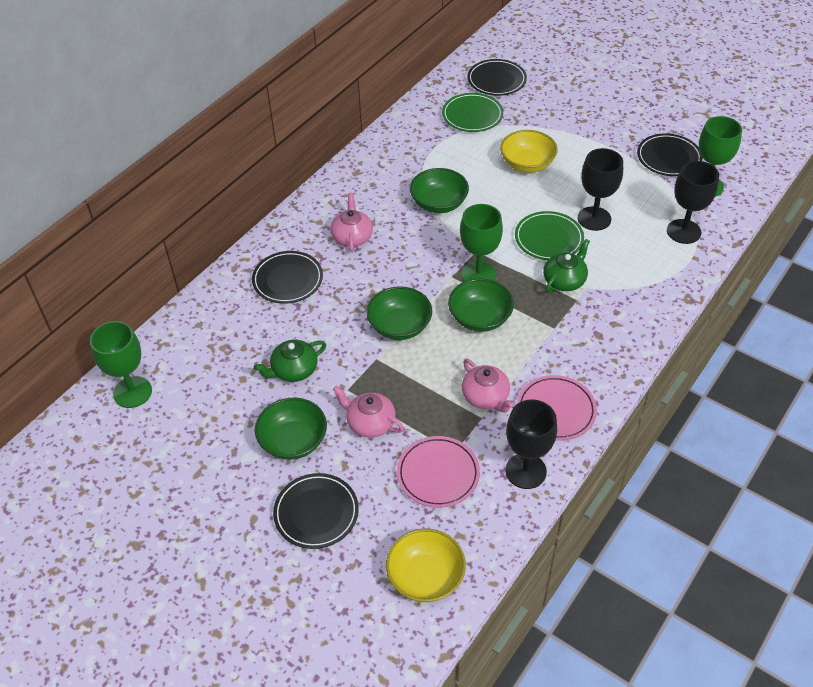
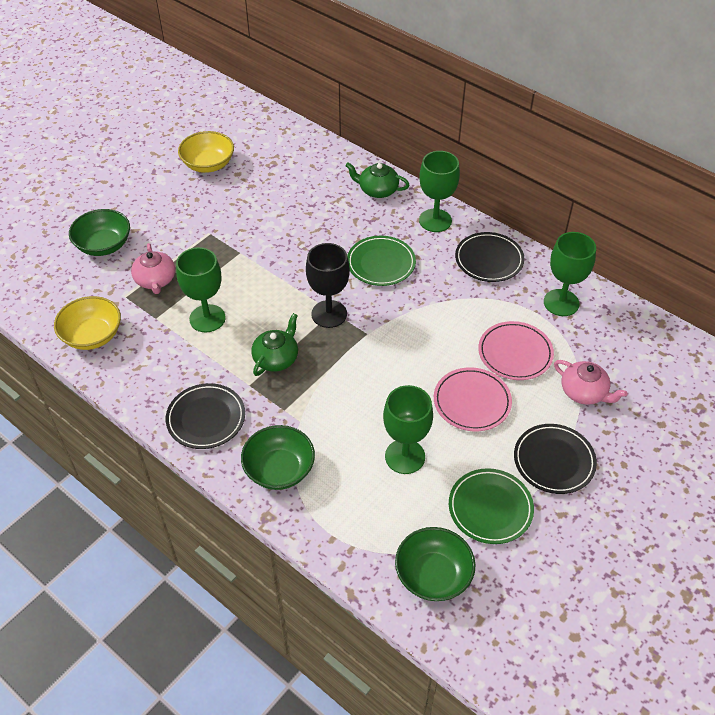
black goblet: [505,400,557,489] [578,148,623,231] [667,161,719,244] = 3 -> [306,243,350,328] = 1
black plate: [252,251,323,304] [273,473,359,549] [467,59,527,96] [637,133,703,176] = 4 -> [166,383,245,449] [455,232,524,282] [514,424,597,494] = 3
green bowl: [255,398,327,460] [366,286,432,340] [410,168,469,213] [448,279,514,332] = 4 -> [69,209,130,256] [241,425,315,490] [395,527,476,601] = 3
green goblet: [90,321,152,408] [460,204,503,282] [699,116,742,197] = 3 -> [176,247,226,332] [383,385,433,474] [419,151,460,232] [544,232,596,316] = 4
pink teapot: [331,192,373,253] [333,386,404,438] [462,359,514,413] = 3 -> [131,243,175,294] [554,360,628,405] = 2

